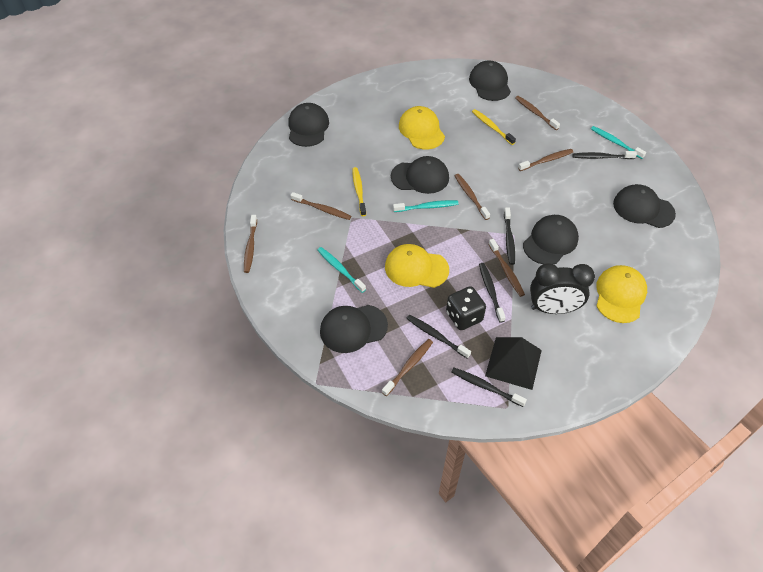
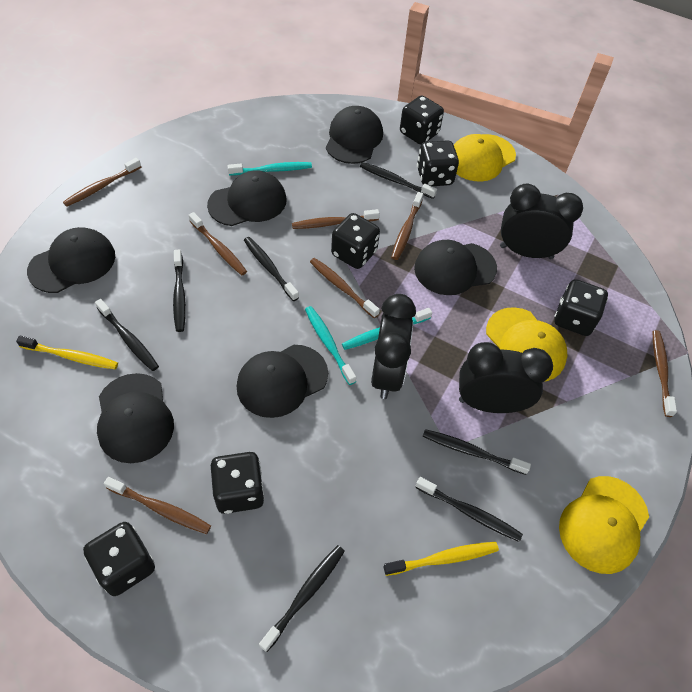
black clock: [530,263,595,314] = 1 -> [371,294,416,399] [459,342,553,413] [500,184,583,259] = 3
black dice: [446,286,486,330] = 1 -> [83,522,155,596] [211,452,265,514] [331,213,380,269] [400,96,444,145] [417,140,459,186] [554,279,608,336] = 6
black pyramid: [485,337,542,390] = 1 -> none = 0
black toothbrush: [406,314,471,359] [451,368,527,407] [479,263,506,323] [504,207,515,265] [572,151,637,159] = 5 -> [95,299,159,371] [173,250,186,332] [244,237,299,301] [259,545,345,652] [360,162,437,199] [415,477,523,542] [423,429,531,475] = 7

